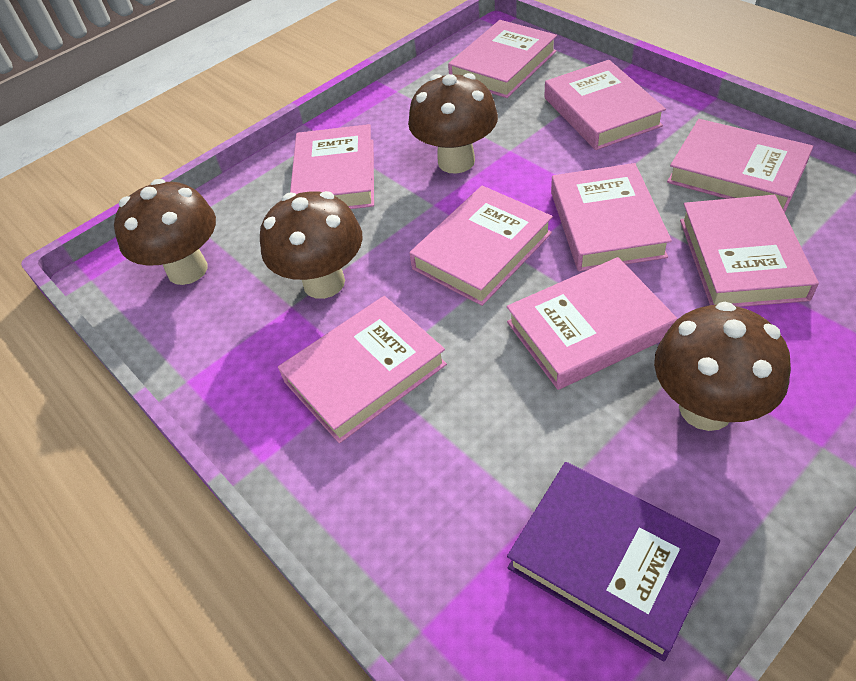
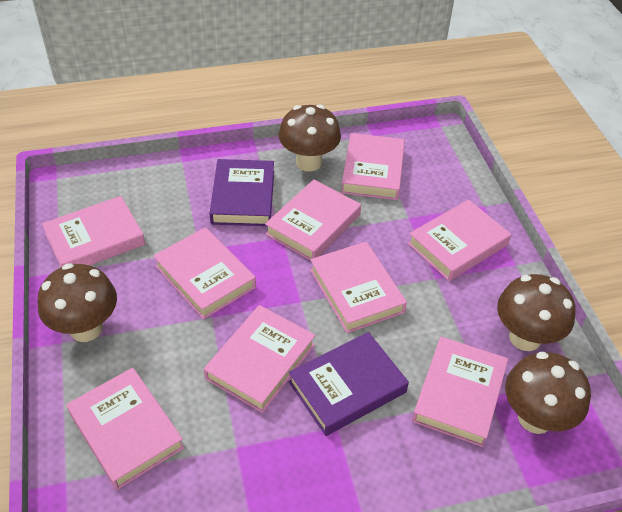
purple book: [507,462,720,662] = 1 -> [209,159,274,226] [288,332,409,436] = 2

